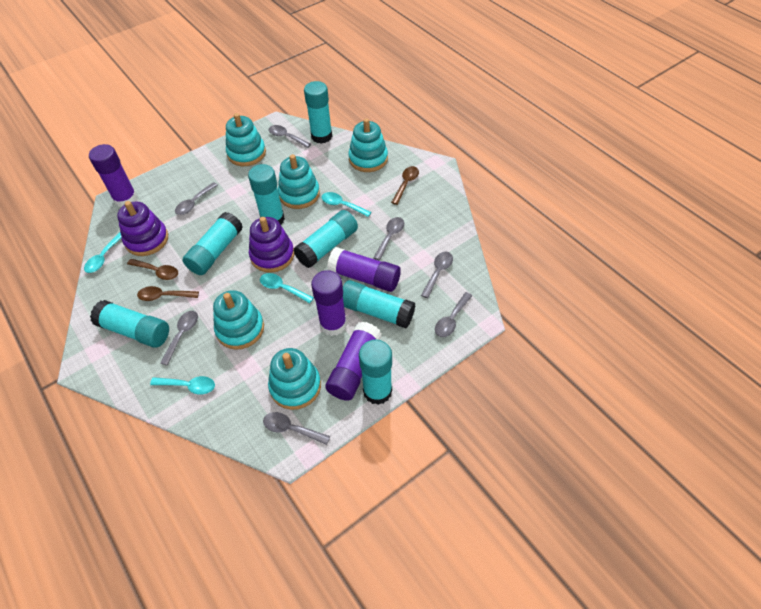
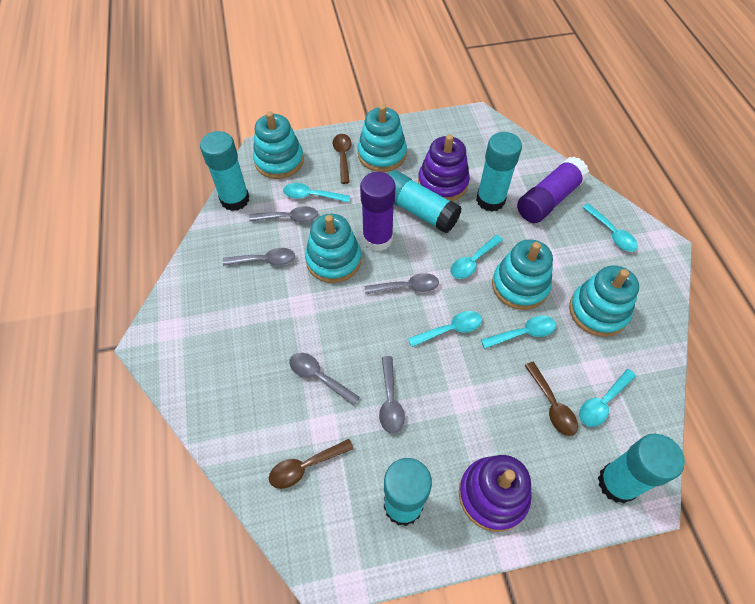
grey spoon: [160,311,198,366] [175,182,218,215] [263,412,330,445] [269,125,311,148] [373,217,404,261] [421,252,453,298] [435,292,472,337] = 7 -> [223,248,295,266] [249,206,318,223] [289,353,360,406] [365,273,439,294] [379,356,405,434] = 5
purple glue stick: [89,144,138,207] [311,270,347,336] [325,322,382,401] [327,247,401,292] = 4 -> [360,172,396,251] [517,157,589,223] = 2
turquoise glue stick: [90,300,169,348] [182,212,243,275] [248,164,285,224] [293,210,358,268] [304,81,332,144] [343,280,415,328] [359,339,392,405] = 7 -> [200,131,249,211] [384,458,432,526] [388,170,462,233] [476,132,522,212] [598,434,685,504] = 5
turquoise spoon: [84,232,122,273] [150,376,215,394] [260,273,314,303] [322,192,371,217] = 4 -> [283,183,350,203] [408,311,482,347] [450,235,503,279] [481,316,556,349] [579,369,636,427] [582,204,638,252] = 6

